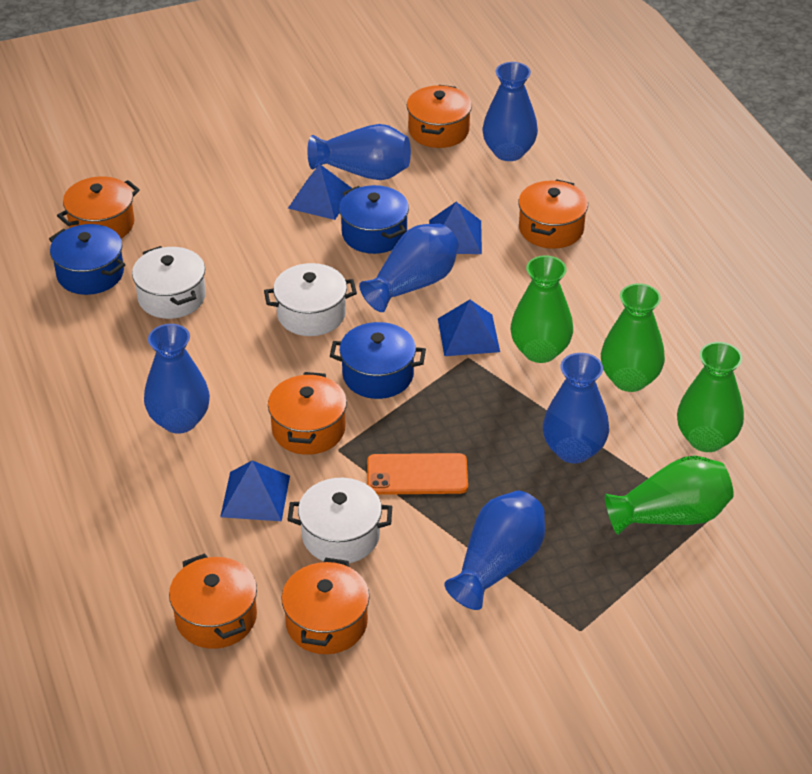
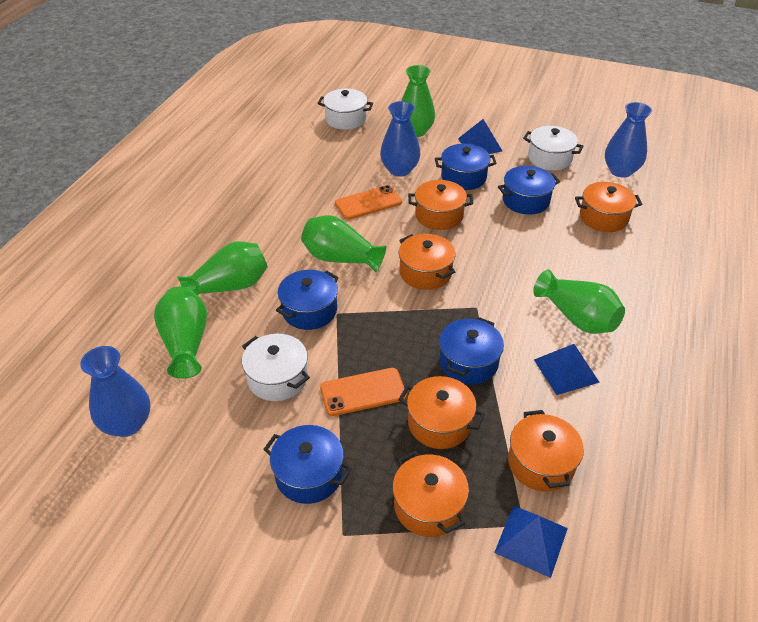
blue pot: [49,224,125,295] [330,322,426,399] [339,185,409,254] = 3 -> [263,425,352,504] [276,270,339,330] [435,144,497,190] [439,317,504,384] [498,166,560,215] = 5
blue pyramid: [220,461,290,521] [288,164,352,220] [429,202,482,254] [438,300,500,356] = 4 -> [458,119,503,154] [494,505,568,578] [534,344,600,395] = 3
blue vase: [144,324,210,434] [307,124,411,180] [359,224,459,312] [444,491,545,610] [483,62,538,161] [543,353,609,464] = 6 -> [80,346,150,437] [380,101,421,177] [605,102,652,178] = 3
green vase: [511,255,573,363] [601,283,665,392] [605,456,734,535] [677,342,744,452] = 4 -> [154,286,207,379] [177,241,268,295] [301,215,386,273] [401,65,435,137] [533,269,625,334] = 5
orange phone: [367,453,468,495] = 1 -> [320,368,407,416] [335,185,402,220] = 2

